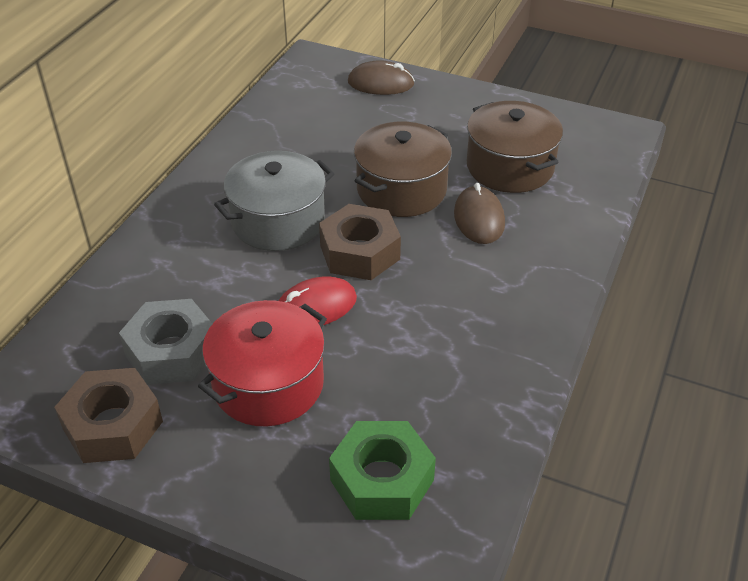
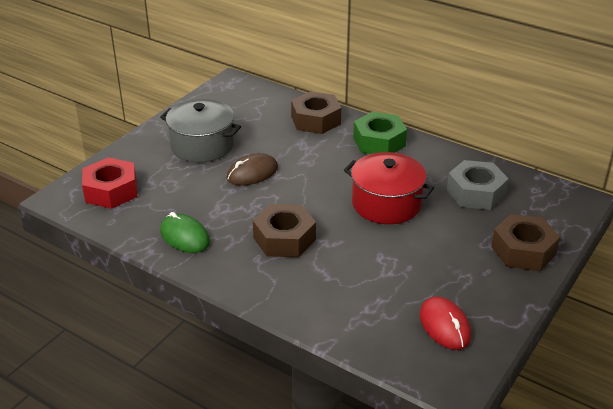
brown mouse: [348,60,415,95] [454,183,505,244] = 2 -> [227,153,278,186] = 1
brown nut: [54,368,163,463] [319,204,401,280] = 2 -> [253,204,316,257] [291,91,341,134] [491,214,560,271] = 3
brown pot: [354,122,452,217] [467,101,563,193] = 2 -> none = 0
green mouse: none = 0 -> [160,212,210,253] = 1
red nut: none = 0 -> [82,157,137,209] = 1

